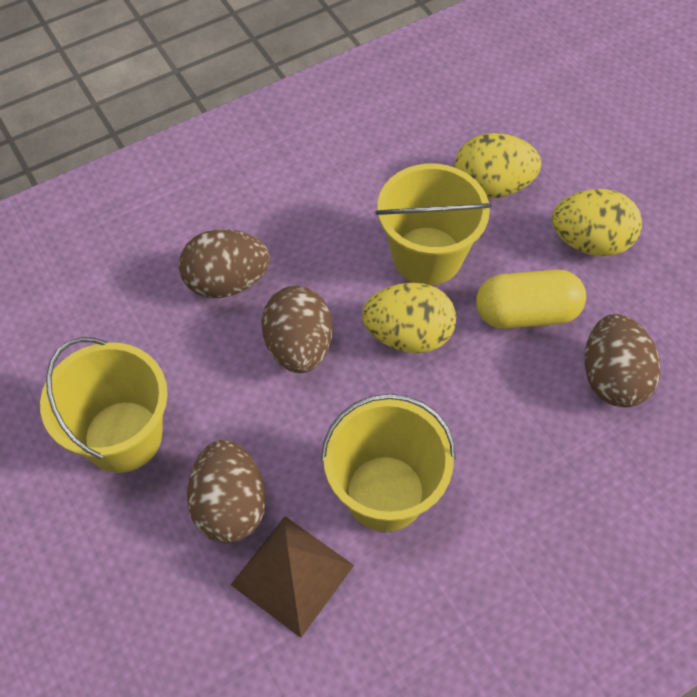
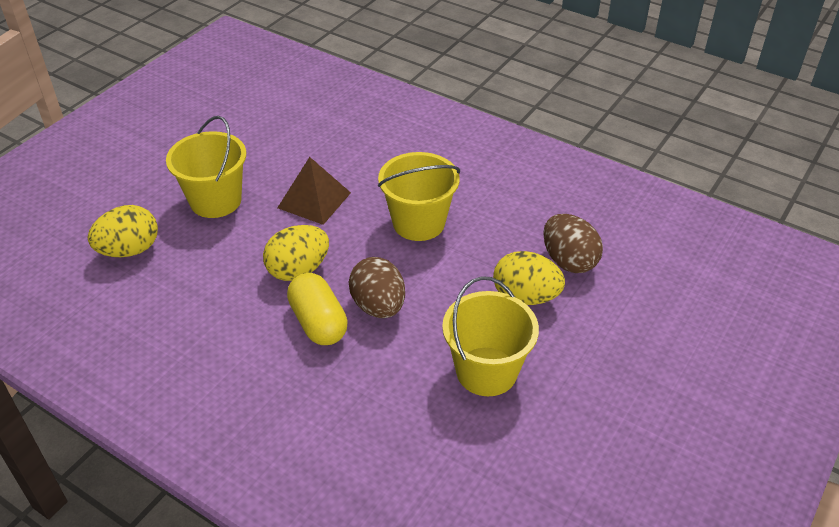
brown egg: [179,229,270,298] [187,440,266,543] [261,286,333,373] [585,314,660,407] = 4 -> [349,257,405,318] [543,214,603,273] = 2

